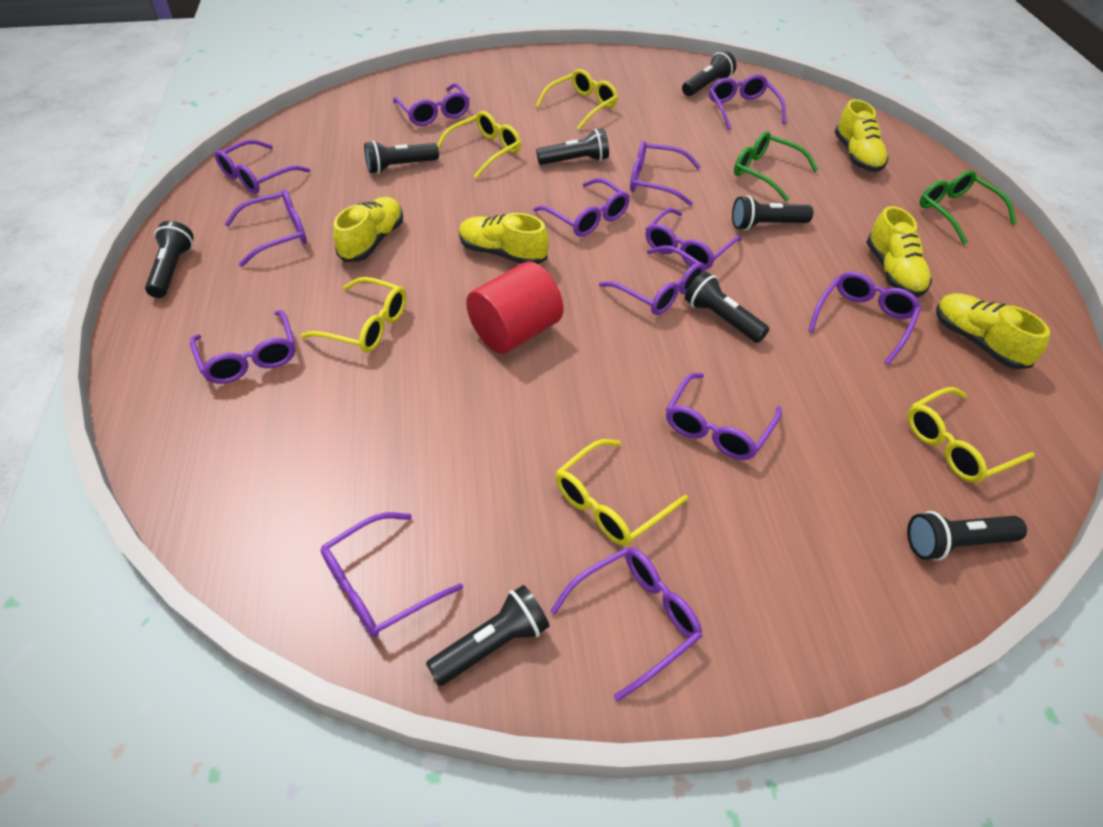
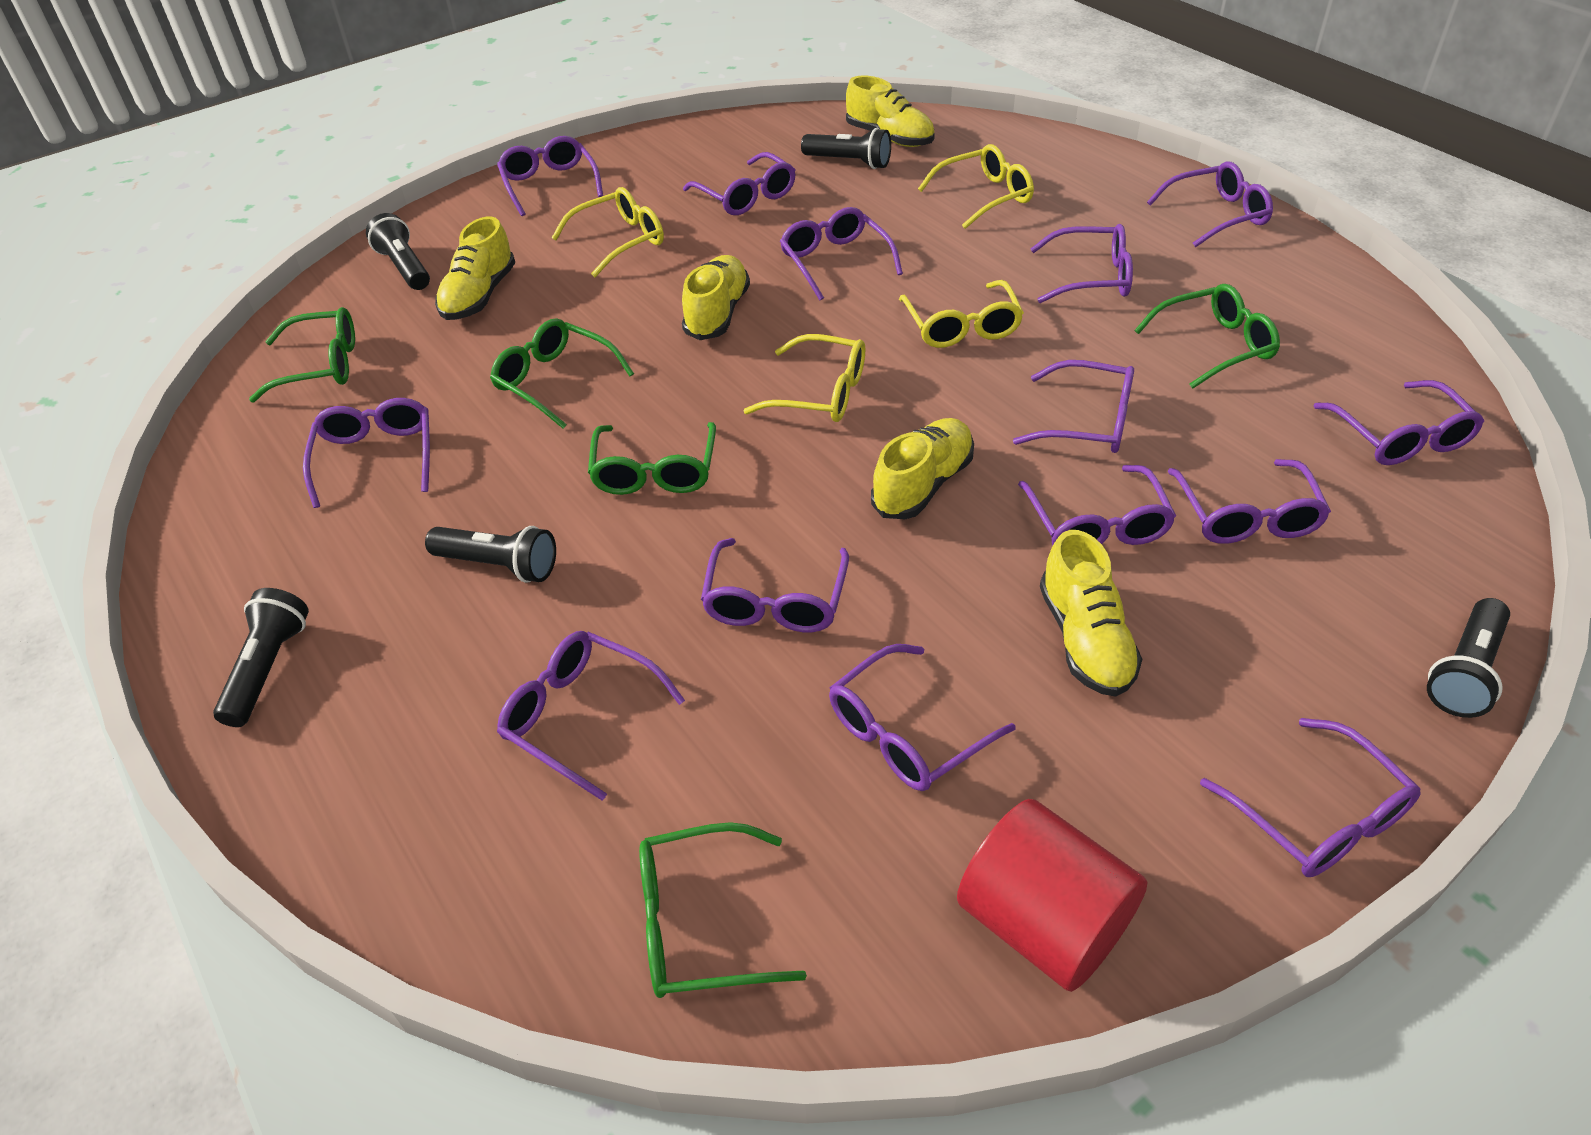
black flashlight: [145,221,194,298] [364,141,439,174] [426,585,549,686] [536,129,609,165] [682,50,736,96] [685,271,769,343] [732,195,813,231] [907,511,1027,561] = 8 -> [213,588,309,727] [366,213,430,290] [425,526,556,583] [801,128,891,169] [1427,598,1510,718] = 5
green glasses: [734,131,818,201] [920,170,1017,245] = 2 -> [249,307,355,402] [490,318,634,429] [588,422,716,495] [639,822,807,998] [1135,284,1280,389] = 5
purple glasses: [190,310,295,384] [215,140,311,194] [225,189,307,267] [320,512,463,637] [393,83,470,126] [533,178,630,237] [550,547,702,702] [599,245,706,315] [630,141,701,206] [645,208,742,270] [666,373,782,460] [709,74,786,131] [808,272,921,365] = 13 -> [303,398,430,508] [497,136,603,216] [497,631,685,801] [683,152,796,215] [701,538,849,632] [780,207,903,300] [829,644,1016,791] [1013,360,1134,453] [1018,465,1176,546] [1030,224,1133,303] [1147,161,1273,247] [1167,459,1331,544] [1200,718,1421,877] [1313,380,1484,465] = 14
yellow glasses: [300,277,406,353] [437,111,521,178] [535,69,618,130] [556,439,688,546] [908,387,1035,483] = 5 -> [552,187,664,277] [743,334,865,422] [899,280,1024,348] [918,144,1034,229] = 4

